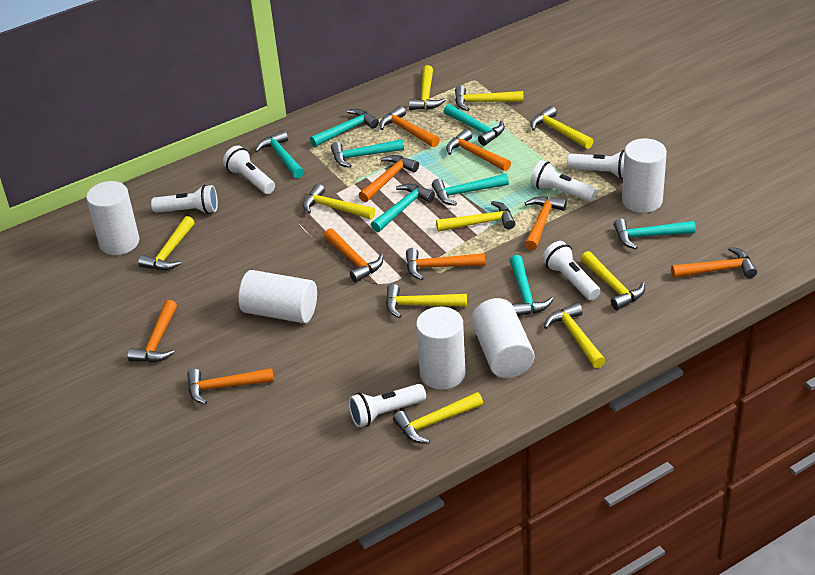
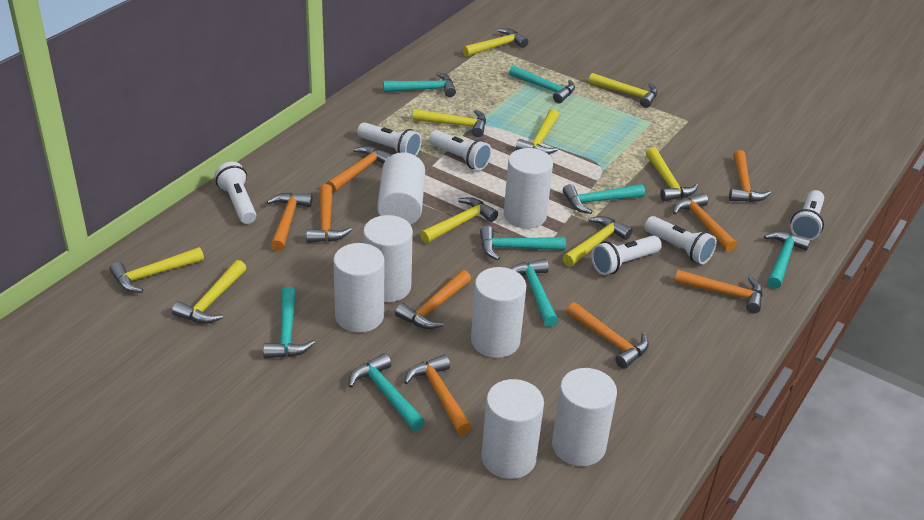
white cylinder: [86,181,140,255] [238,270,317,323] [416,307,466,389] [471,298,534,378] [622,138,667,213] = 5 -> [333,243,384,333] [363,215,413,302] [377,152,425,225] [471,267,526,358] [481,379,544,479] [503,148,553,229] [552,368,617,466] = 7
yellow hammer: [138,216,195,270] [303,184,375,219] [386,284,467,318] [393,392,483,444] [409,65,446,110] [436,201,516,232] [455,86,523,111] [530,106,593,149] [544,303,606,368] [581,251,645,310] = 10 -> [109,247,204,293] [172,260,246,324] [413,109,486,137] [420,197,498,243] [463,29,528,57] [516,109,559,155] [562,216,633,267] [589,73,658,108] [646,147,698,201] = 9

